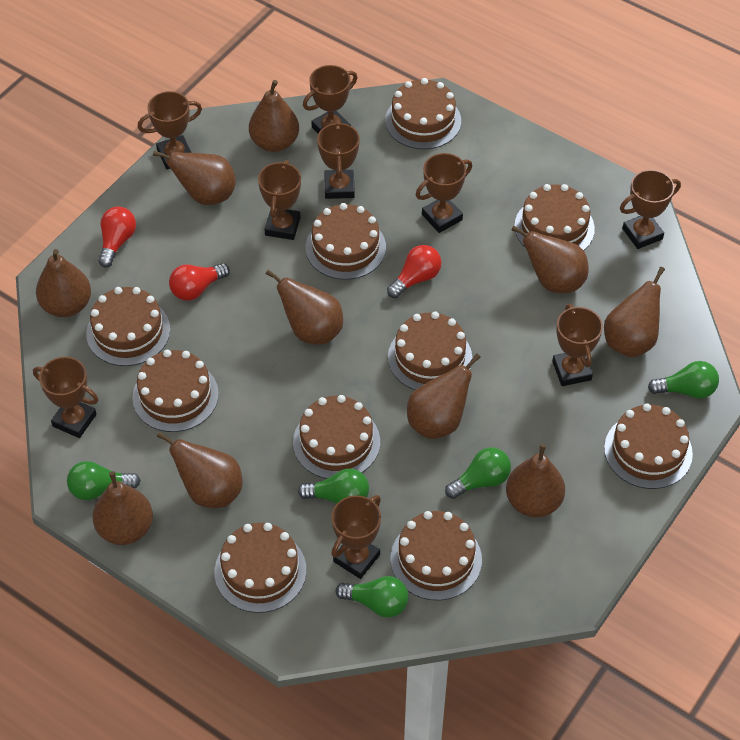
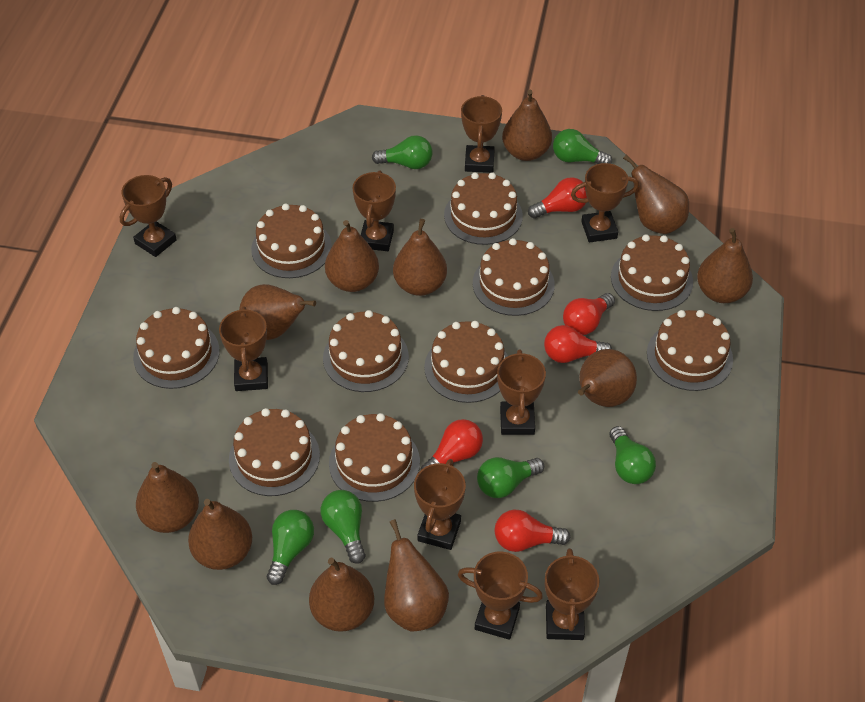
brown pear: [36,249,91,317] [93,471,153,545] [153,151,236,205] [157,431,243,508] [249,80,299,152] [266,269,343,345] [407,353,481,439] [506,444,565,517] [511,226,589,293] [604,267,665,358] = 10 -> [136,462,199,533] [188,499,252,570] [239,284,316,340] [309,558,374,632] [325,220,379,292] [384,519,449,631] [393,219,447,296] [502,90,552,161] [578,349,637,407] [623,154,689,234] [697,228,753,303] = 11
green light bulb: [67,461,141,500] [298,469,369,504] [336,576,409,618] [445,447,511,499] [648,361,719,399] = 5 -> [267,510,314,585] [321,490,365,564] [372,135,433,169] [477,457,544,498] [553,129,612,164] [609,426,656,484] = 6
red light bulb: [98,206,136,268] [169,263,230,301] [387,245,442,298] = 3 -> [421,419,483,470] [495,510,570,552] [528,177,587,219] [544,325,612,363] [563,293,615,335] = 5

